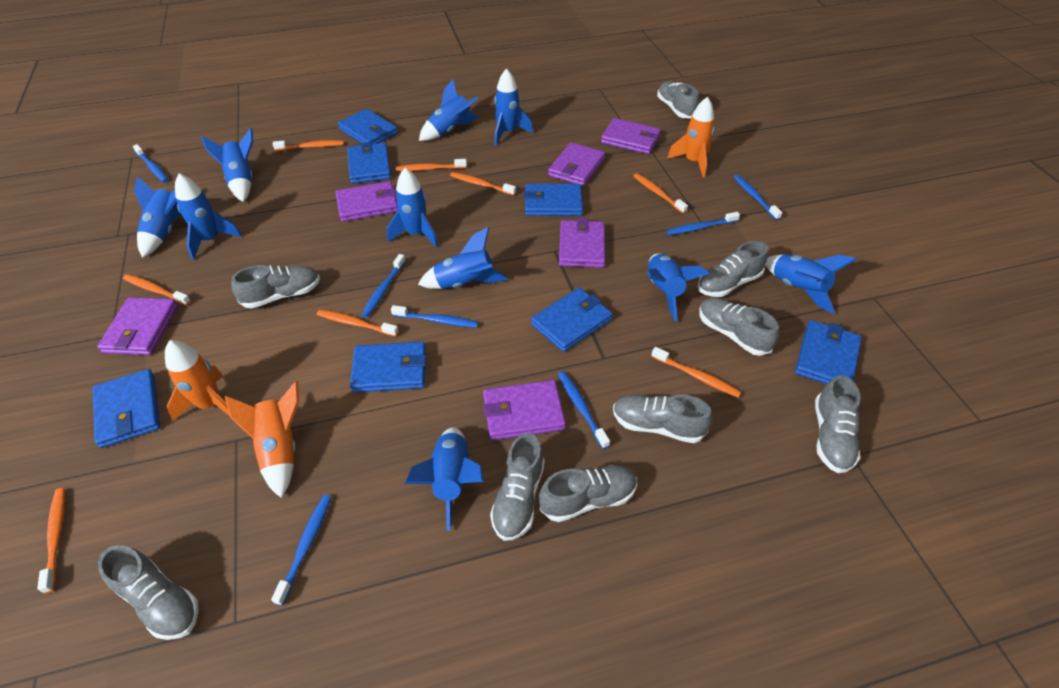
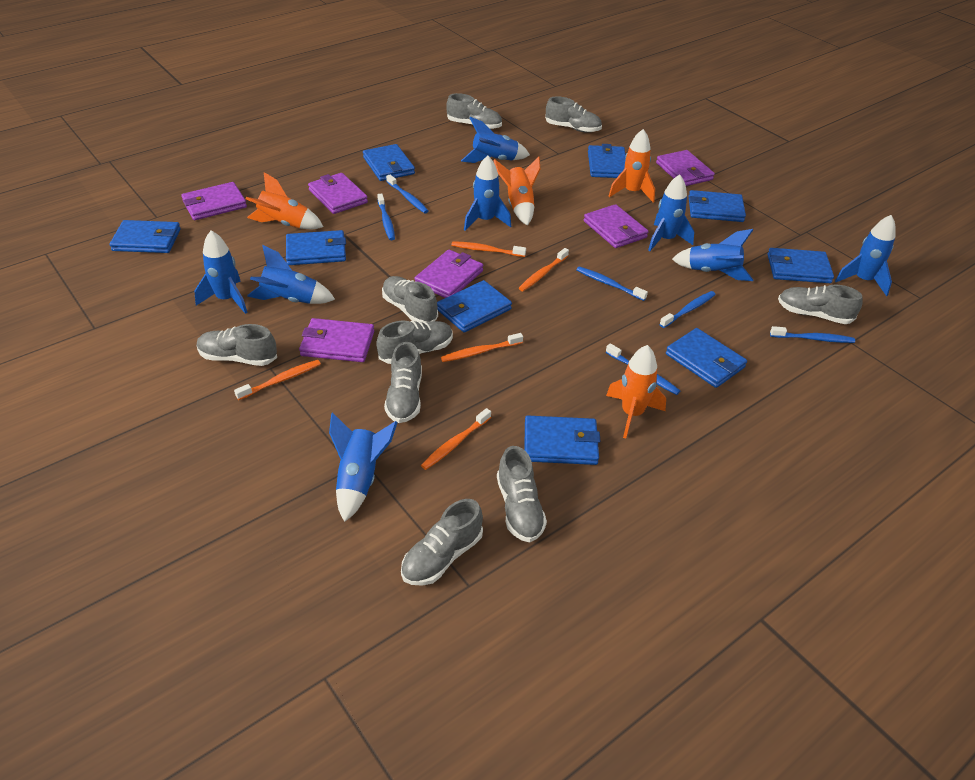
blue rocket: [134,176,181,258] [175,173,242,260] [201,128,253,202] [387,168,438,247] [404,427,484,531] [418,227,509,289] [419,80,479,141] [494,68,533,145] [647,254,709,321] [765,254,857,314] = 10 -> [194,230,247,314] [247,245,335,304] [329,412,398,522] [461,117,530,163] [464,155,511,231] [648,175,694,251] [672,229,753,281] [835,215,896,296] = 8
blue toothbrush: [133,144,168,182] [271,495,331,606] [361,254,405,318] [391,305,478,328] [558,371,610,449] [666,212,740,235] [733,175,782,220] = 7 -> [377,194,395,240] [386,174,429,213] [576,266,648,301] [606,343,680,395] [660,291,716,328] [770,326,855,343] = 6
blue wallet: [93,369,160,448] [338,109,398,144] [347,142,391,184] [350,342,426,393] [524,184,583,216] [531,288,613,352] [795,320,862,384] = 7 -> [110,220,181,253] [286,230,346,265] [363,144,415,181] [437,280,512,332] [525,416,600,465] [588,144,626,178] [666,328,747,388] [689,190,746,222] [768,248,834,283] = 9
orange rocket: [165,340,230,421] [225,381,299,498] [667,97,715,177] = 3 -> [246,172,323,229] [493,156,541,225] [606,345,666,438] [609,129,655,203] = 4
orange toothbrush: [37,488,65,594] [123,274,191,305] [273,140,344,150] [316,310,399,337] [396,159,467,171] [450,172,516,196] [633,173,688,214] [651,347,741,398] = 8 -> [234,360,321,400] [421,408,491,470] [441,333,523,362] [451,241,526,257] [519,248,569,291] = 5

